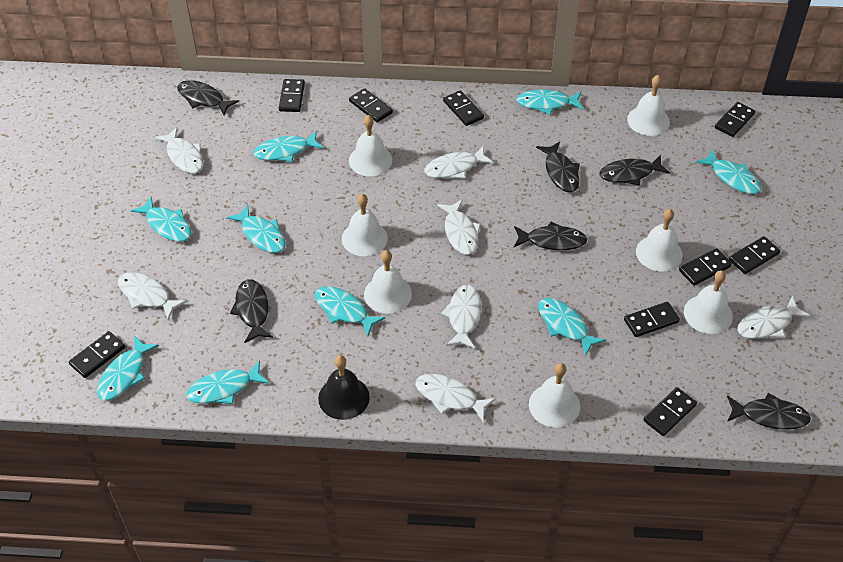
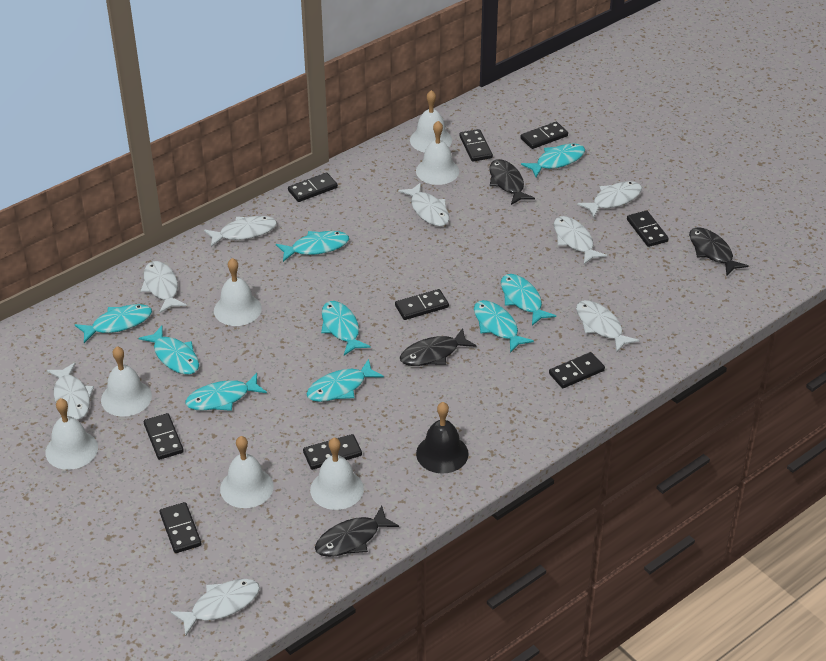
black fish: [177,80,239,115] [230,279,273,343] [514,222,588,250] [536,142,580,192] [599,155,670,186] [727,393,811,430] = 6 -> [315,506,399,557] [400,328,476,366] [489,159,535,205] [689,227,749,275] = 4
white fish: [118,272,187,320] [155,127,203,174] [415,374,496,421] [424,146,494,178] [437,199,481,255] [441,285,481,349] [737,296,810,339] = 7 -> [47,363,94,420] [141,261,187,313] [171,579,260,636] [204,216,277,247] [398,182,449,226] [554,216,607,264] [576,300,639,352] [577,181,642,218] = 8

